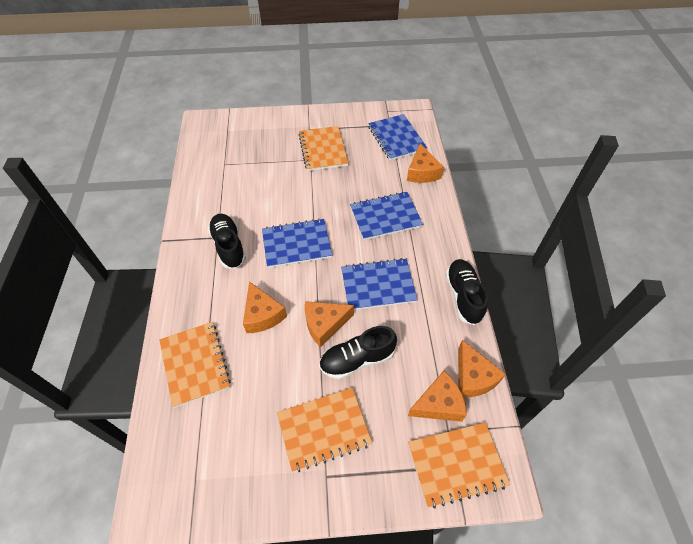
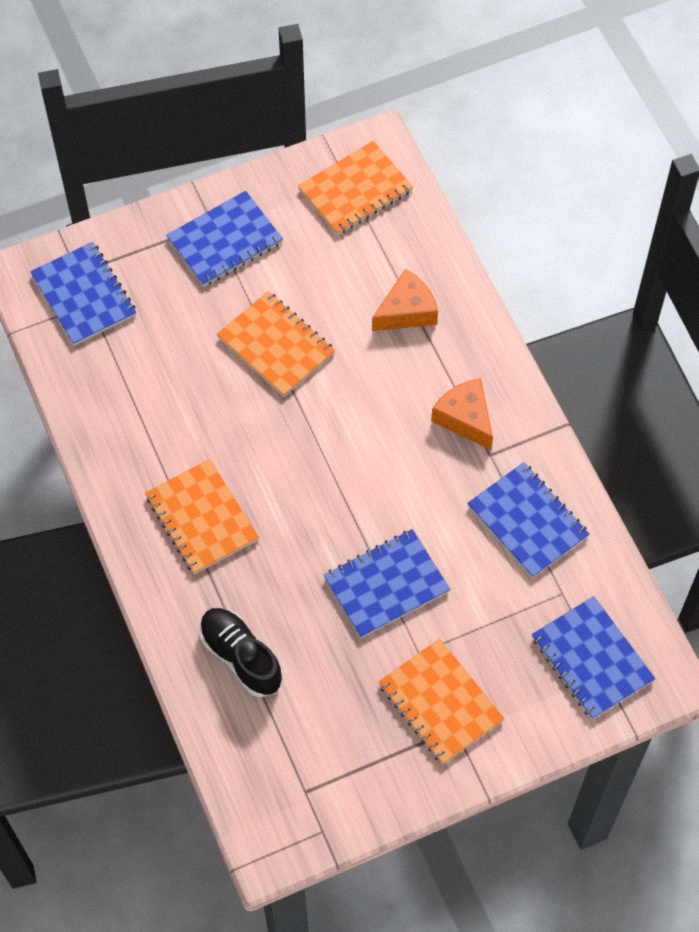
black shoe: [208,214,246,269] [319,326,397,379] [445,259,488,325] = 3 -> [199,608,283,697] = 1
blue notebook: [262,219,332,268] [341,258,417,310] [350,191,423,240] [368,114,427,161] = 4 -> [30,242,136,346] [166,191,283,287] [324,529,450,638] [467,462,590,578] [532,596,655,719] = 5
orange cheese: [243,281,287,333] [305,301,354,347] [407,144,444,183] [408,371,467,422] [458,340,506,398] = 5 -> [372,269,438,331] [431,378,493,450] = 2

